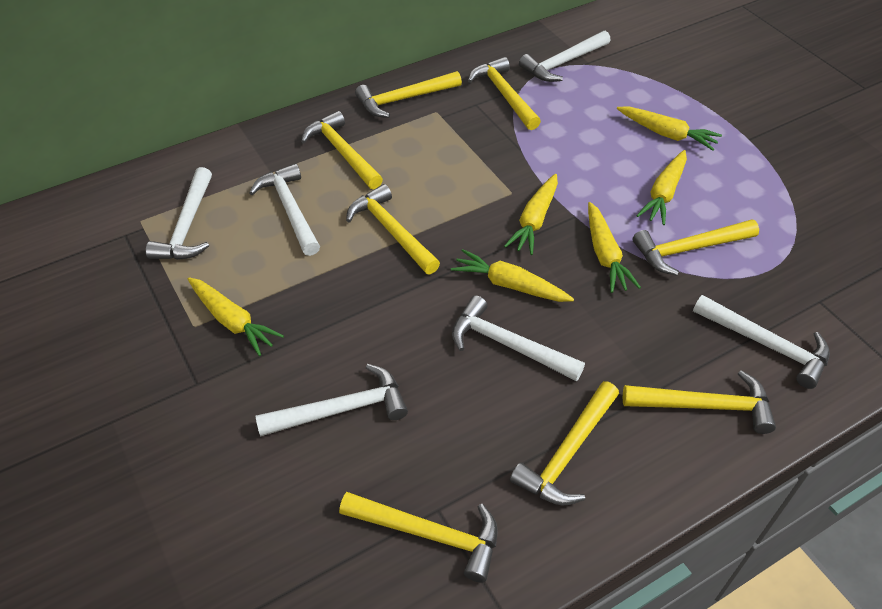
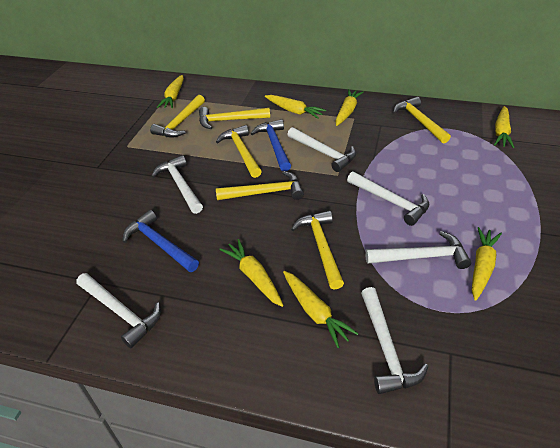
blue hammer: none = 0 -> [123,210,199,272] [251,119,291,171] = 2
yellow carrot: [188,277,284,356] [451,249,574,302] [504,174,558,255] [588,202,641,293] [617,106,722,151] [636,150,687,225] = 6 -> [157,75,184,108] [219,239,283,307] [265,95,326,119] [283,271,359,348] [335,89,364,126] [472,227,502,301] [494,106,514,148] = 7
yellow hammer: [301,111,383,189] [339,492,498,583] [346,184,440,274] [355,71,462,118] [468,57,541,130] [510,381,619,506] [623,371,776,434] [632,219,759,276] = 8 -> [150,95,205,138] [199,107,270,129] [216,125,262,178] [216,171,304,200] [291,211,344,290] [393,97,451,144] = 6

